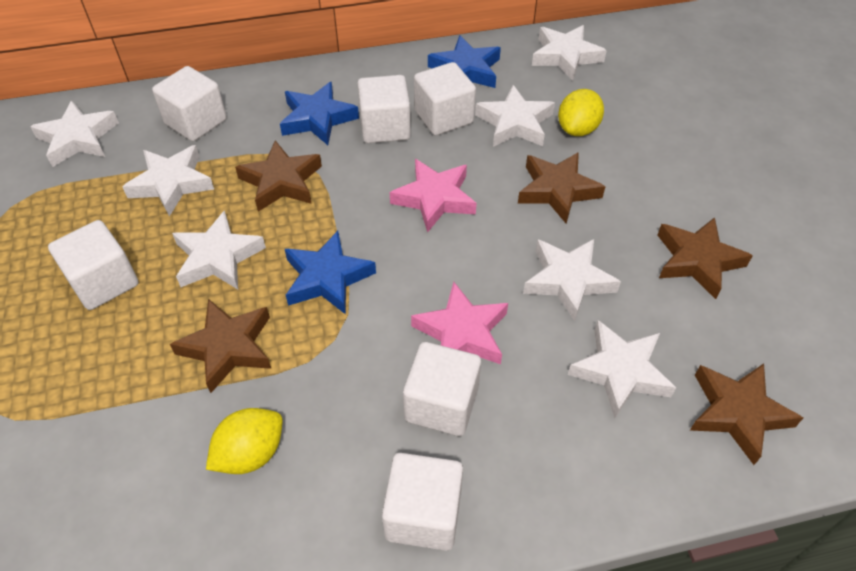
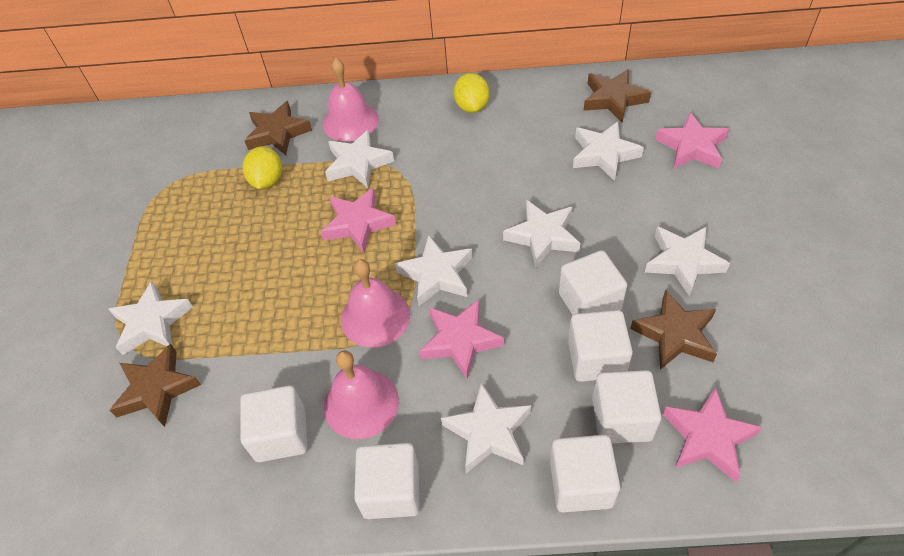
blue star: [280,82,359,145] [285,231,376,315] [428,35,501,88] = 3 -> none = 0
brown star: [170,299,271,393] [235,140,322,212] [518,152,606,224] [658,217,753,299] [690,364,803,465] = 5 -> [109,344,201,427] [245,101,312,155] [583,69,651,122] [630,290,717,370] = 4
pink bell: none = 0 -> [323,58,379,142] [324,350,399,439] [341,259,410,348] = 3
pink star: [390,159,477,233] [411,282,508,364] = 2 -> [321,187,396,253] [419,300,504,379] [655,112,729,169] [662,387,762,482] = 4

